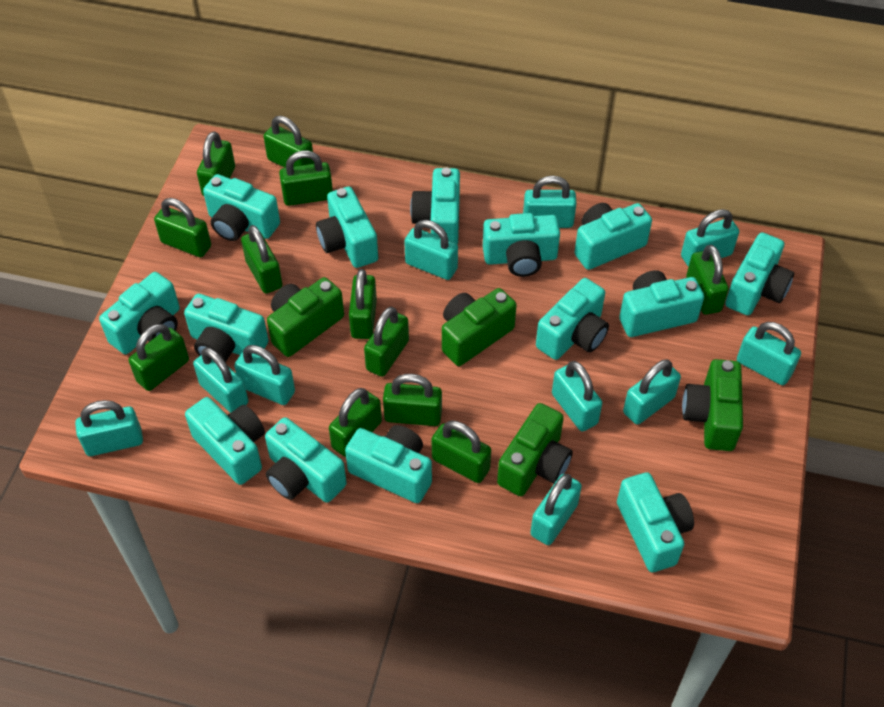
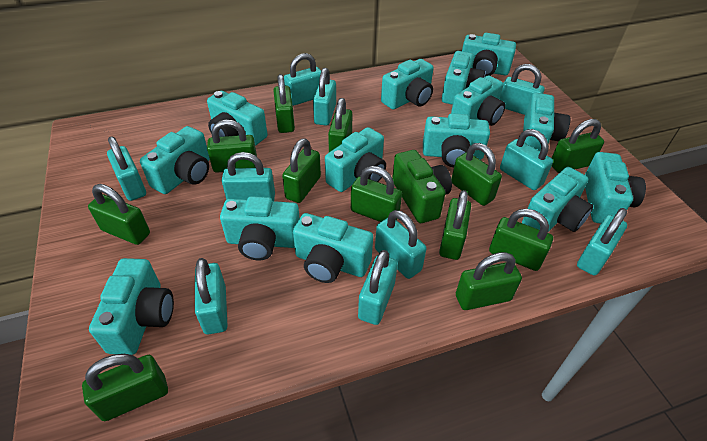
green camera: [267,277,344,357] [442,288,517,366] [497,403,573,496] [682,359,743,451] = 4 -> [392,150,452,223] = 1

